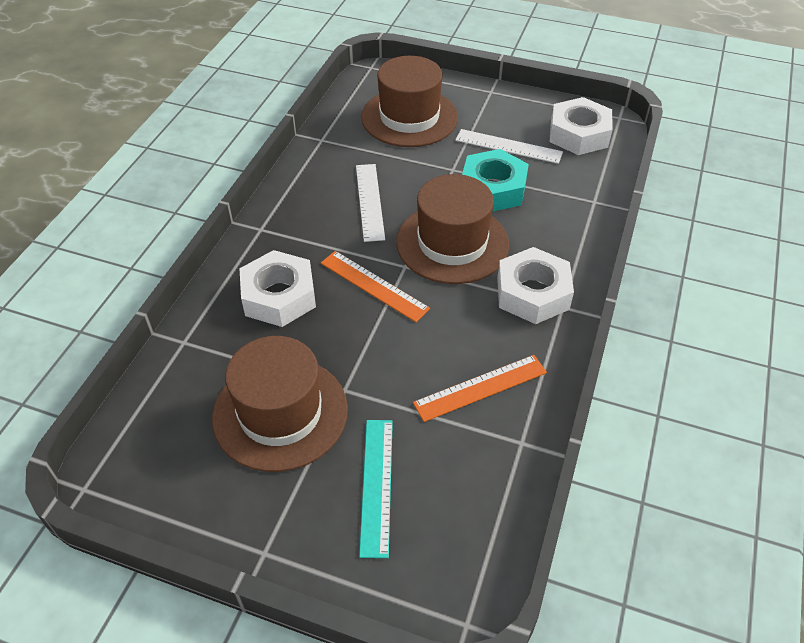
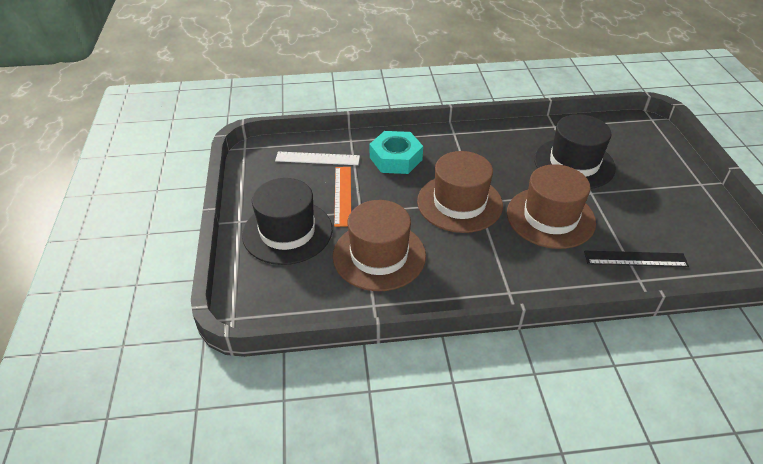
black hat: none = 0 -> [242,178,332,265] [534,114,616,189] = 2
black ruler: none = 0 -> [584,251,689,267] = 1
orange ruler: [321,251,430,322] [413,355,547,422] = 2 -> [334,167,351,227] = 1
turquoise ruler: [359,420,393,558] = 1 -> none = 0
white nut: [239,250,316,327] [497,247,574,324] [549,97,613,155] = 3 -> none = 0
white ruler: [356,164,385,242] [455,129,563,164] = 2 -> [275,152,360,165] = 1

